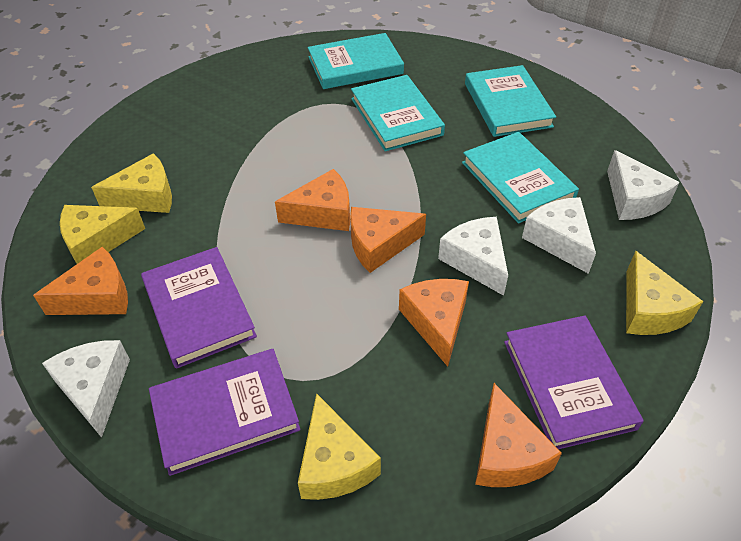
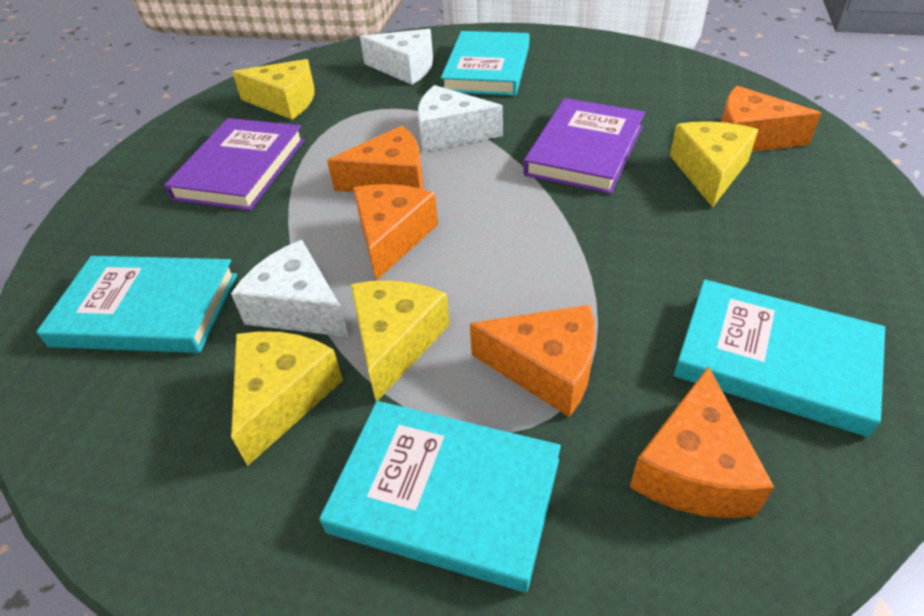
purple book: [141,247,257,369] [149,349,300,476] [504,316,644,449] = 3 -> [164,118,304,211] [523,98,645,194] = 2
white cheese: [42,340,130,438] [438,217,508,296] [522,197,596,274] [607,150,680,220] = 4 -> [231,240,349,337] [360,29,433,85] [418,85,503,152] = 3

